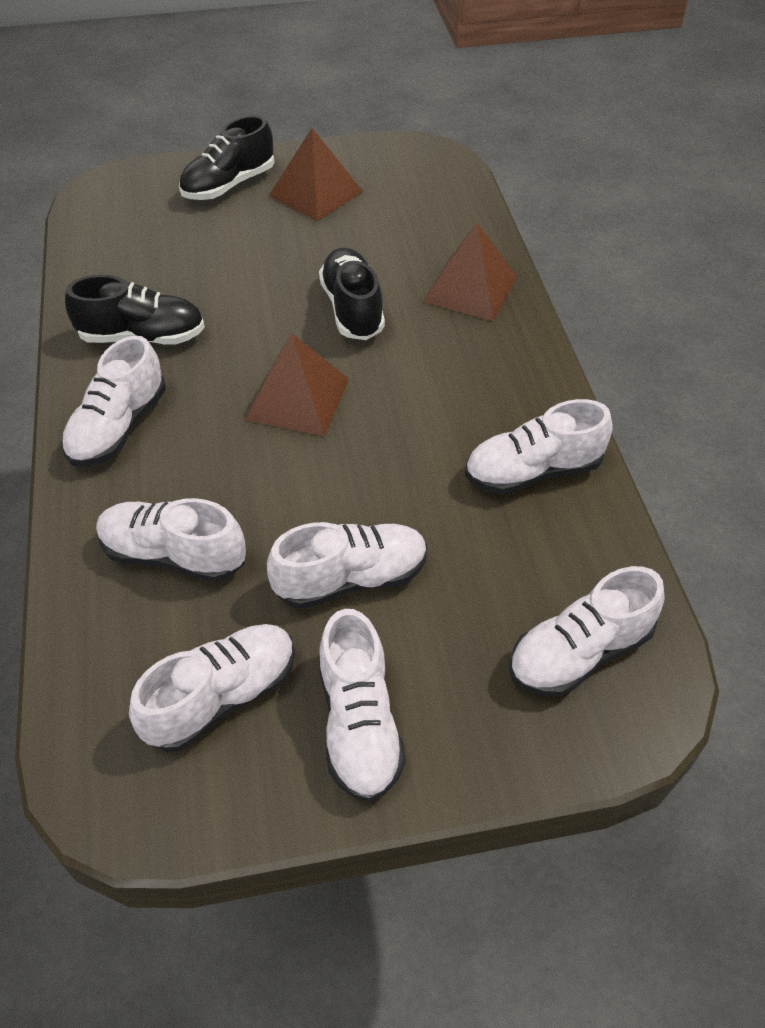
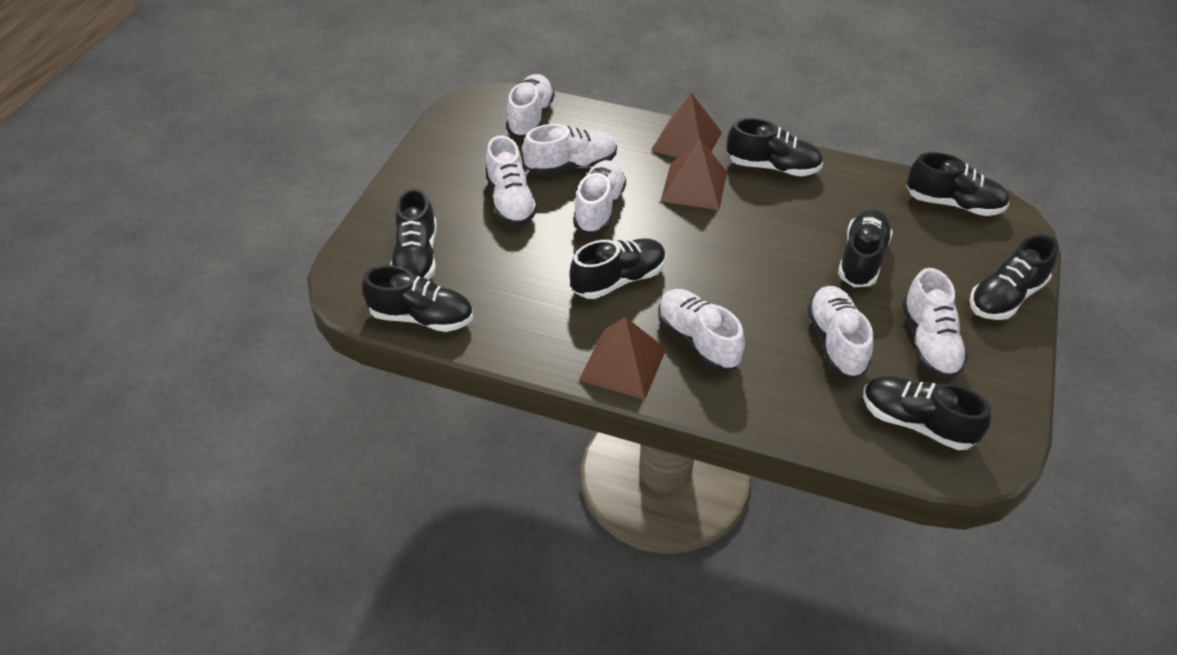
black shoe: [65,275,205,344] [179,115,274,200] [319,248,385,340] = 3 -> [362,265,473,332] [391,188,437,280] [569,239,666,299] [727,118,823,176] [838,209,893,287] [863,376,991,450] [906,152,1009,216] [970,235,1059,320] = 8

